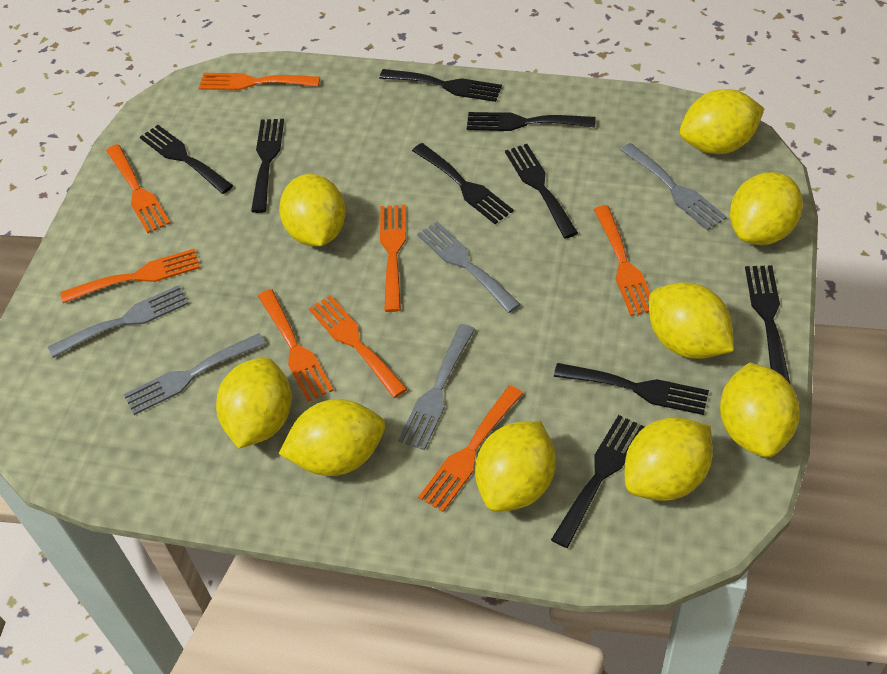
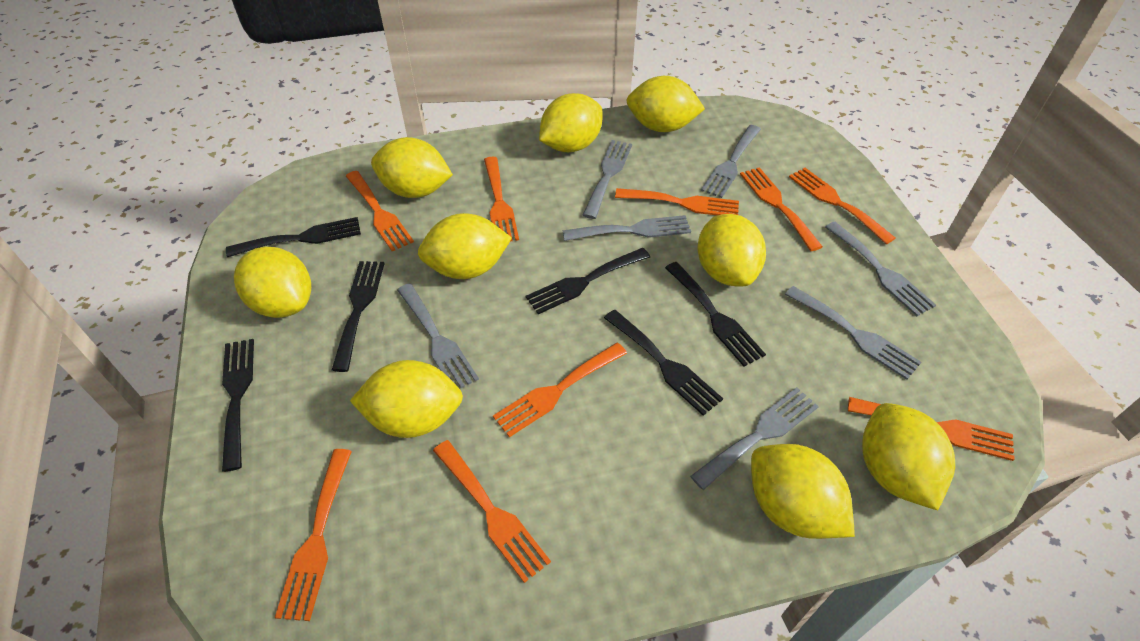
black fork: [140,125,233,194] [251,119,284,213] [379,69,502,102] [412,143,514,224] [467,112,596,131] [505,144,578,239] [551,415,645,548] [554,363,709,415] [745,265,790,383] = 9 -> [222,339,254,472] [226,217,361,257] [332,261,385,372] [526,248,650,314] [604,310,723,416] [665,262,766,367] = 6
grey fork: [48,285,189,358] [123,333,266,415] [398,324,475,450] [417,221,521,313] [621,143,727,231] = 5 -> [397,283,479,388] [562,215,691,241] [583,140,632,219] [690,387,819,490] [701,125,761,198] [785,286,921,380] [825,222,936,316] = 7
orange fork: [60,249,200,303] [106,144,171,233] [199,73,320,90] [258,289,334,402] [309,295,407,398] [380,205,406,312] [418,385,523,512] [594,205,650,316] = 8 -> [275,449,352,621] [346,171,414,251] [433,440,551,583] [484,157,519,242] [493,343,627,437] [615,188,739,215] [740,167,823,251] [789,168,895,244] [848,397,1015,461] = 9

